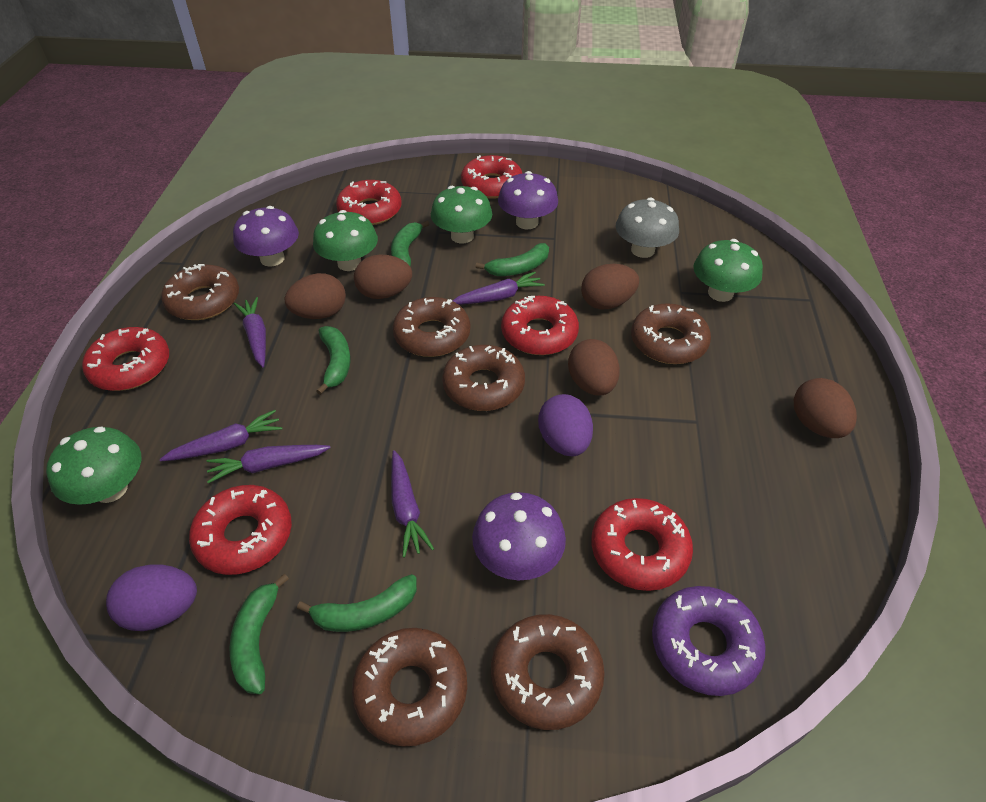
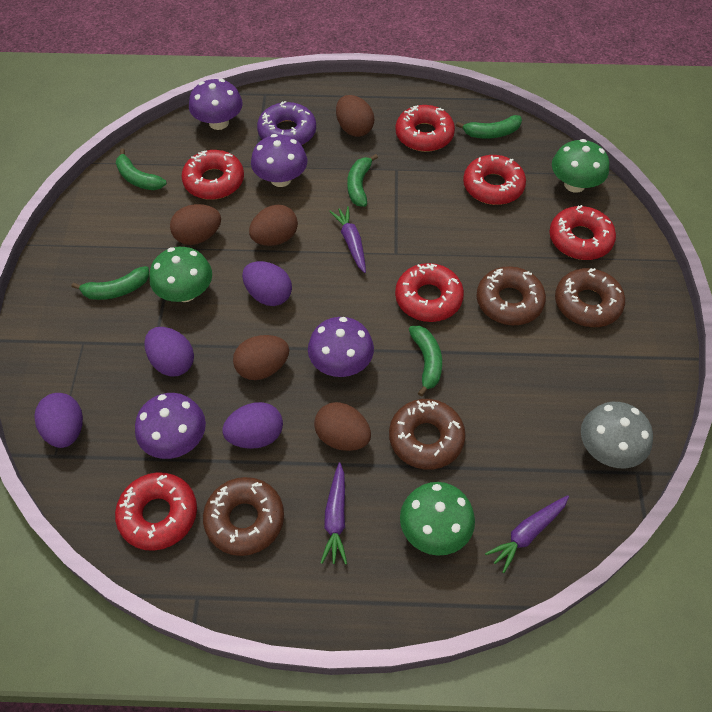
brown donut: [161,264,239,320] [352,628,467,747] [393,297,470,357] [442,345,525,411] [491,614,605,730] [631,303,711,364] = 6 -> [203,477,284,556] [389,399,466,470] [477,266,546,325] [555,268,625,327] = 4
green mushroom: [46,427,141,505] [313,210,378,271] [431,186,492,243] [693,239,763,302] = 4 -> [149,247,212,302] [400,482,475,556] [552,139,609,193] = 3
purple carrot: [160,410,283,461] [207,445,331,484] [234,297,266,367] [391,450,434,558] [452,272,545,305] = 5 -> [321,462,347,565] [329,206,366,273] [485,495,569,573] = 3
purple egg: [106,564,197,631] [538,394,593,456] = 2 -> [34,393,83,448] [144,327,194,376] [222,402,283,449] [242,261,292,306] = 4
purple mushroom: [233,206,299,267] [472,492,566,580] [498,171,558,229] = 3 -> [135,393,206,459] [189,79,243,130] [251,134,307,187] [308,317,374,377] = 4

